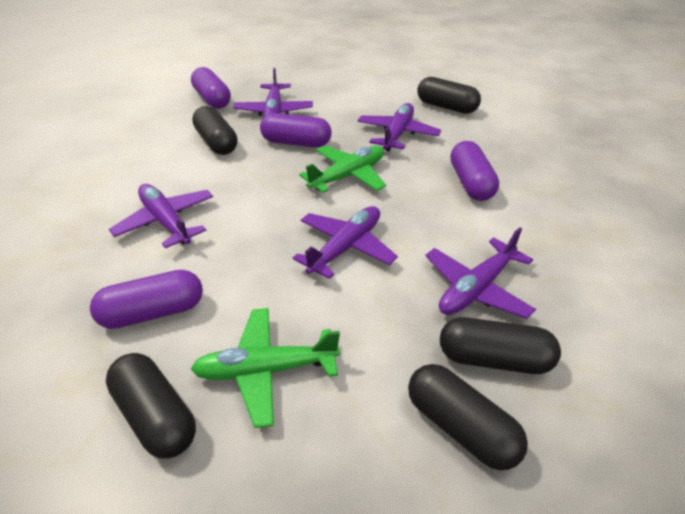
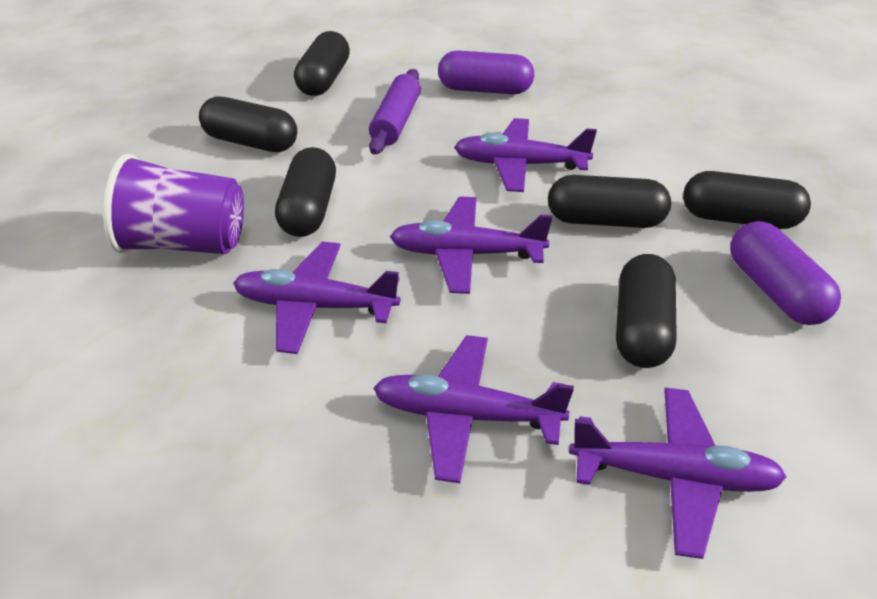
black capsule: [106,353,196,459] [192,106,237,155] [408,364,528,470] [417,77,481,114] [440,317,561,374] = 5 -> [199,97,297,152] [275,147,336,237] [294,31,350,96] [548,175,671,228] [616,254,677,368] [683,171,811,229] = 6
green plane: [191,308,340,428] [299,146,386,193] = 2 -> none = 0
purple capsule: [90,270,203,329] [191,67,231,109] [260,113,332,147] [450,141,499,201] = 4 -> [438,50,534,94] [730,221,841,325] = 2
purple cup: none = 0 -> [103,154,244,254] = 1
purple rolling pin: none = 0 -> [369,69,421,154] = 1

